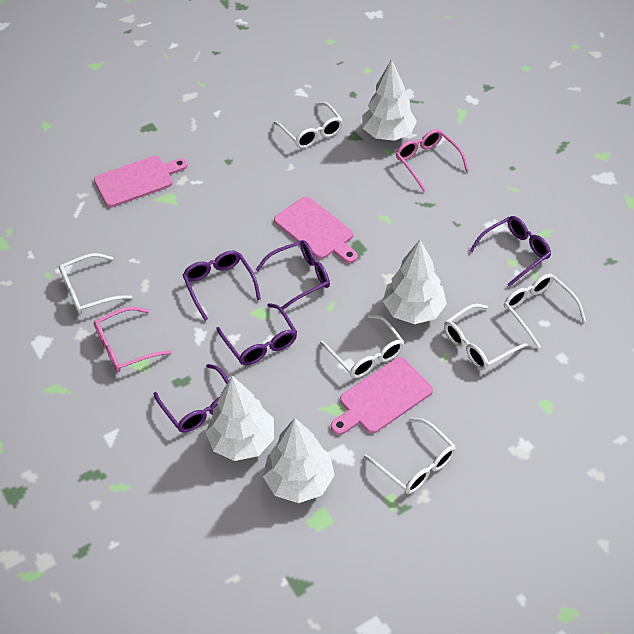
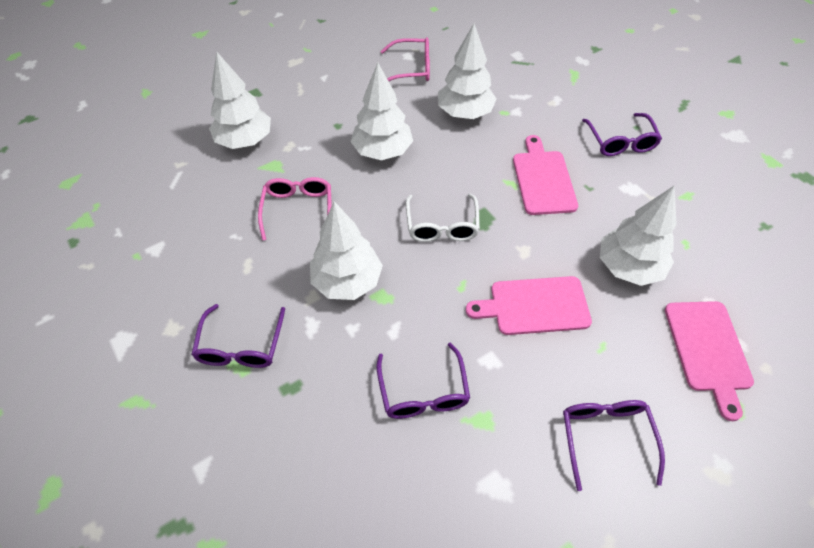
purple glasses: [154,364,229,433] [183,251,261,321] [216,303,297,365] [255,240,330,310] [470,216,551,287] = 5 -> [191,304,285,368] [377,342,470,419] [563,400,665,491] [582,113,662,156] = 4
white glasses: [59,253,132,314] [273,102,343,148] [320,314,405,378] [364,417,456,494] [444,304,527,370] [504,274,586,348] = 6 -> [406,193,480,242] = 1
white tree: [206,376,274,461] [263,418,335,503] [362,59,417,141] [383,240,447,324] = 4 -> [209,52,271,149] [310,201,383,300] [350,63,413,160] [438,23,497,119] [600,186,677,286] = 5

